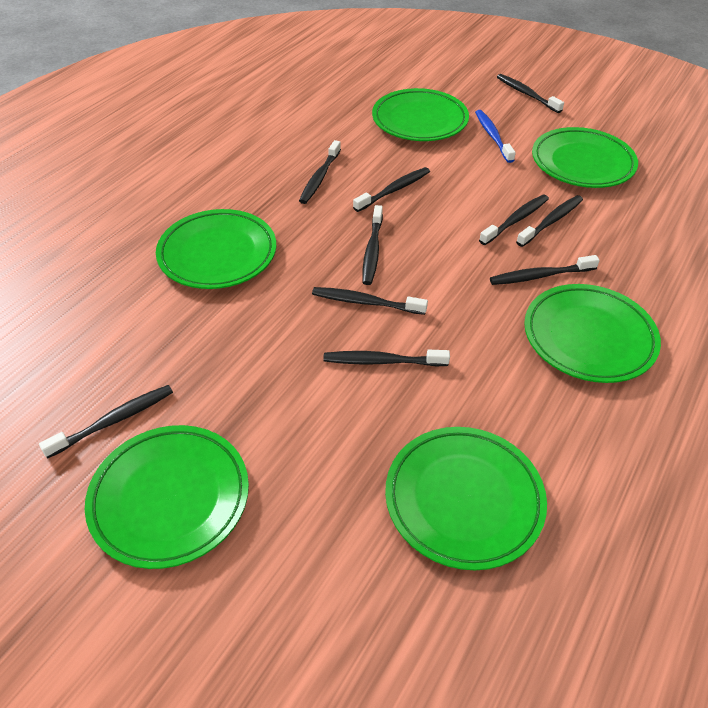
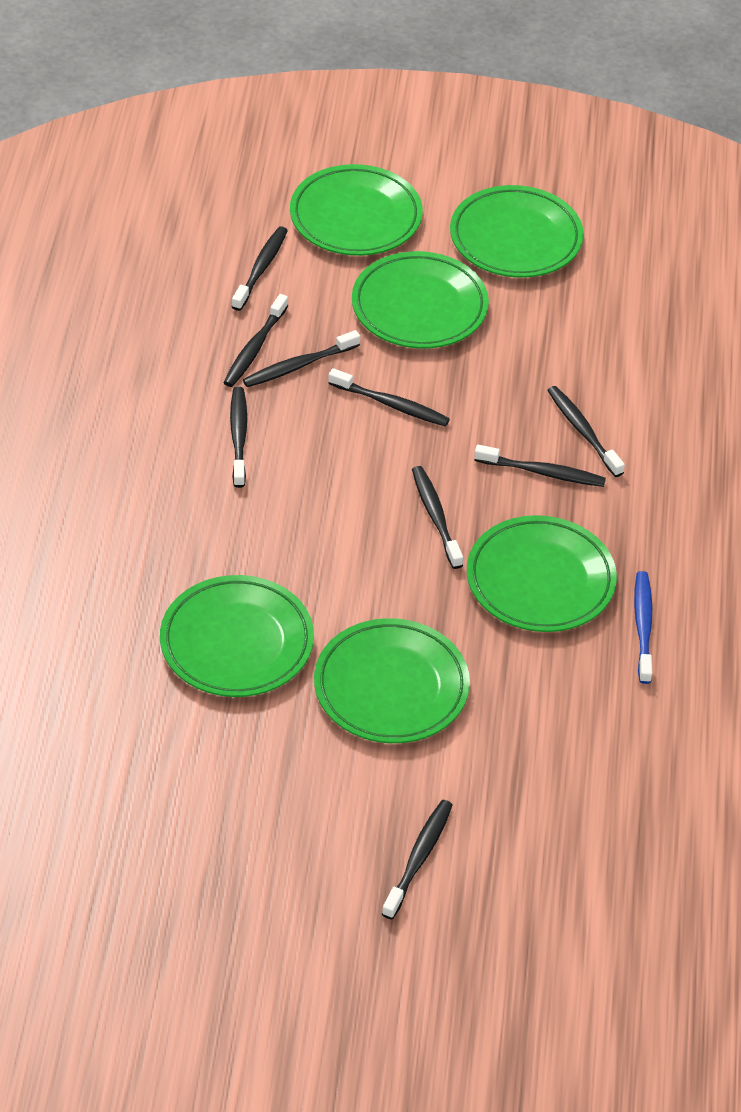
black toothbrush: [39,385,173,458] [299,140,341,204] [312,287,428,315] [323,350,450,366] [353,167,430,212] [362,205,383,285] [479,194,549,245] [490,255,600,285] [497,74,564,113] [516,195,583,247] = 10 -> [223,294,288,387] [230,387,247,488] [232,226,288,311] [243,330,360,387] [328,368,450,427] [382,800,453,919] [412,466,463,569] [474,445,606,487] [547,386,625,477] = 9

